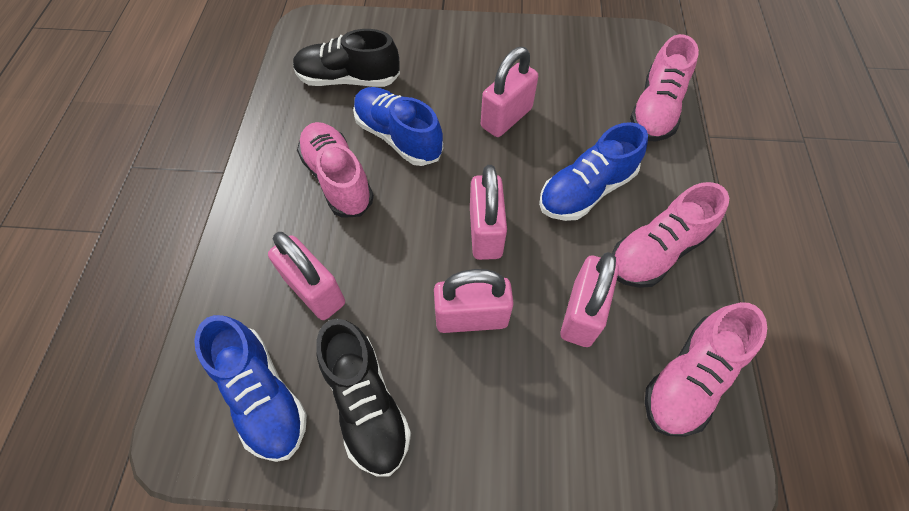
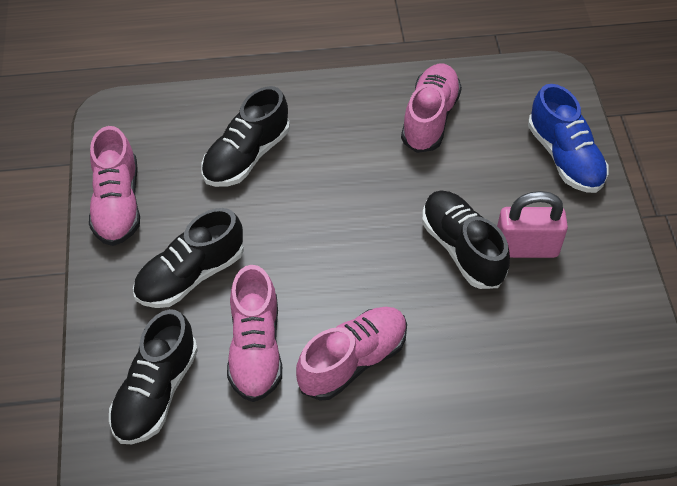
black shoe: [293,29,400,87] [316,319,411,476] = 2 -> [109,309,198,444] [133,208,244,308] [201,86,290,187] [422,190,510,289] = 4
blue shoe: [194,315,307,462] [353,87,443,166] [539,122,648,221] = 3 -> [528,84,608,193] = 1
pink padlock: [268,232,345,320] [434,269,514,333] [470,165,507,260] [481,47,538,137] [561,252,619,347] = 5 -> [497,191,568,258] = 1

